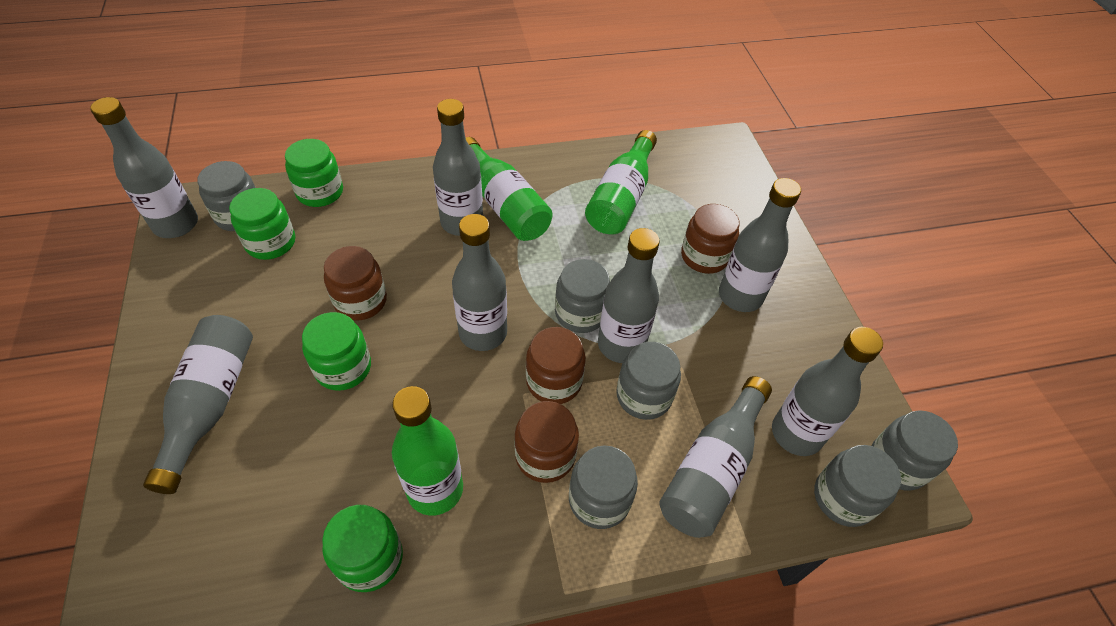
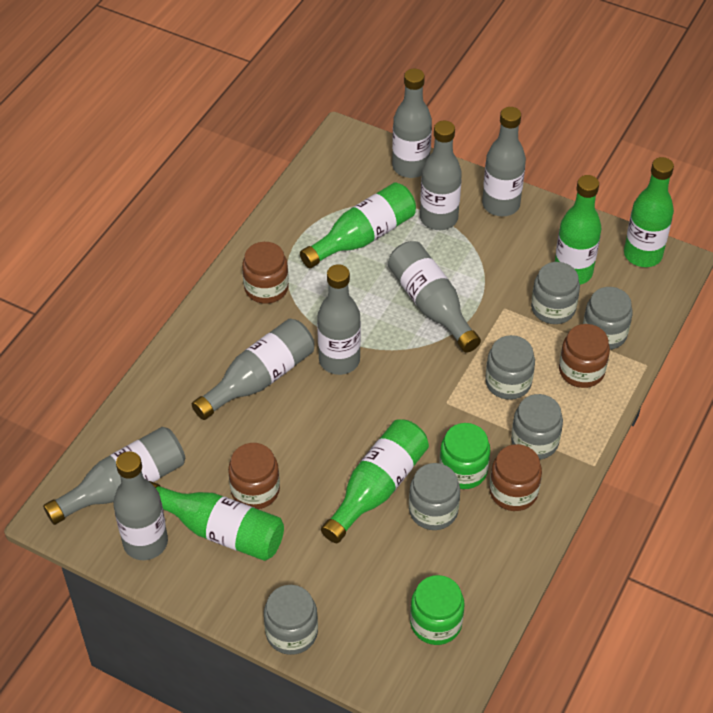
green bottle: [392,386,463,516] [466,137,552,241] [585,130,657,235] = 3 -> [149,481,284,561] [300,182,416,268] [321,419,429,543] [555,175,601,285] [624,157,674,267] = 5
green jar: [229,188,295,260] [285,139,343,207] [302,312,371,391] [322,505,403,592] = 4 -> [410,575,464,645] [439,423,490,489] = 2

